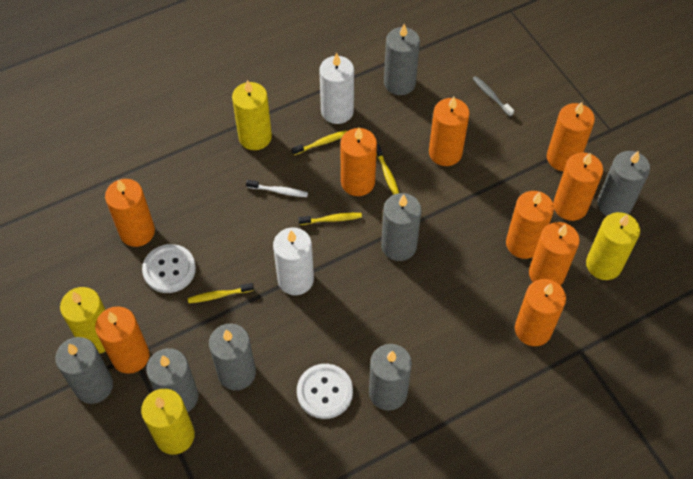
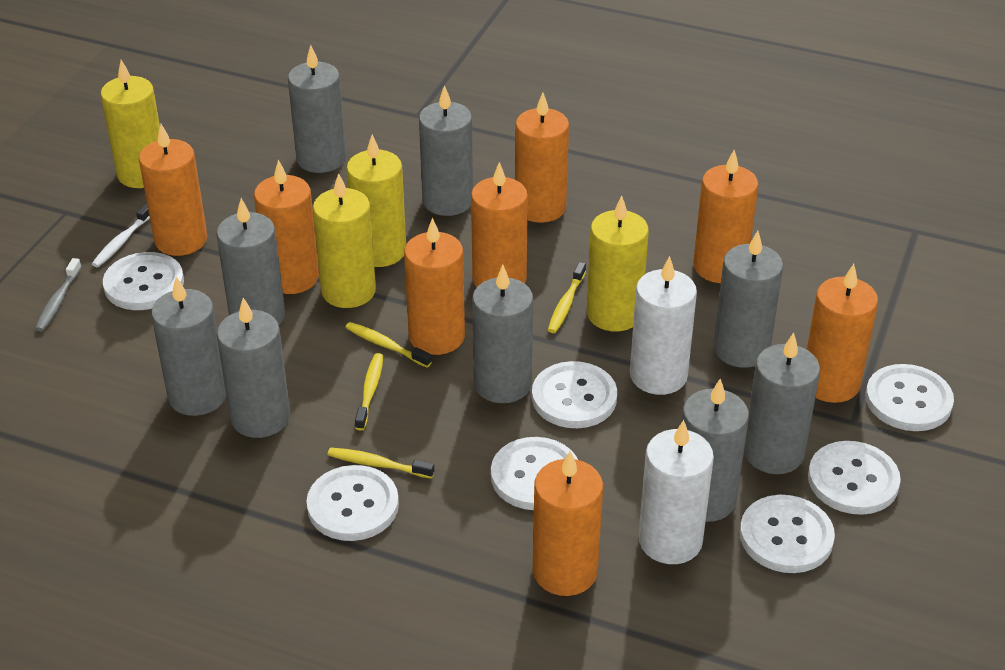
grey candle: [55,337,113,404] [146,348,198,412] [209,324,256,390] [369,344,412,411] [381,193,421,261] [384,24,420,95] [597,151,650,216] = 7 -> [151,276,226,416] [216,198,285,325] [217,298,290,438] [288,45,346,173] [419,85,473,216] [472,265,533,403] [682,379,749,522] [713,231,783,368] [744,333,820,474] = 9
orange candle: [95,306,149,374] [105,179,155,247] [340,128,377,196] [429,97,469,166] [506,191,554,259] [515,279,566,346] [529,222,580,286] [547,102,595,171] [553,152,603,221] = 9 -> [139,124,207,256] [254,160,319,294] [404,218,465,355] [471,162,528,287] [515,93,569,223] [533,451,603,596] [693,150,758,283] [807,264,878,403] = 8
white button: [142,244,196,293] [297,364,353,419] = 2 -> [103,252,184,310] [307,465,399,541] [491,437,578,510] [532,361,617,428] [740,495,835,573] [808,441,901,515] [866,364,954,431] = 7

